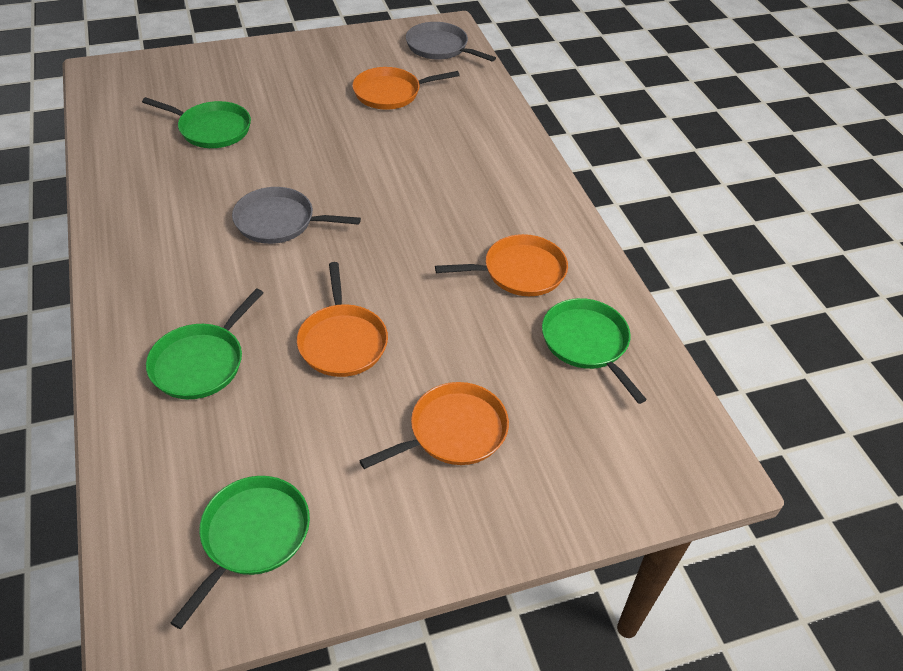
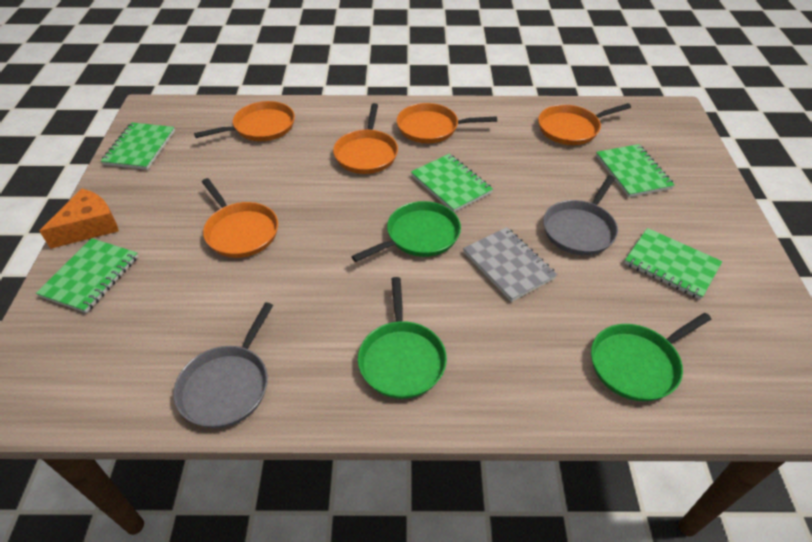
green notebook: none = 0 -> [36,238,138,313] [101,122,175,170] [411,154,493,212] [596,144,675,197] [624,228,722,300] = 5
green pan: [142,97,251,148] [146,288,263,399] [170,476,310,629] [542,298,647,404] = 4 -> [351,201,461,262] [358,277,447,399] [591,313,711,402] = 3
grey notebook: none = 0 -> [463,227,557,302] = 1
orange cheese: none = 0 -> [39,189,119,249] = 1
orange pan: [297,262,388,377] [352,67,460,110] [359,382,509,469] [435,234,568,296] = 4 -> [194,101,295,141] [202,178,278,258] [333,103,398,174] [397,103,497,143] [538,103,631,145] = 5

